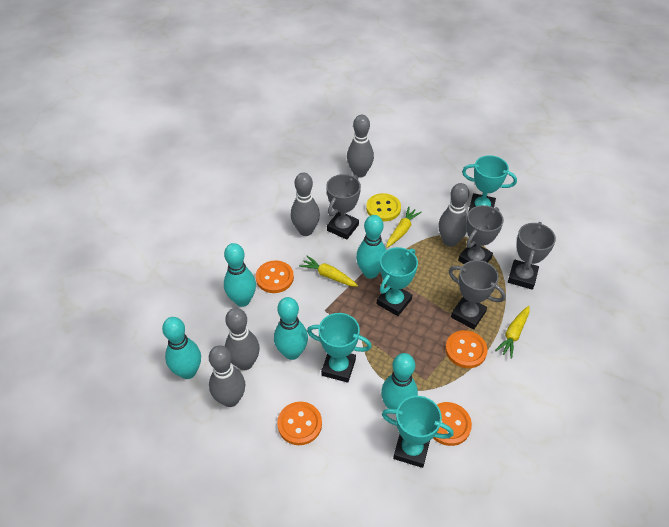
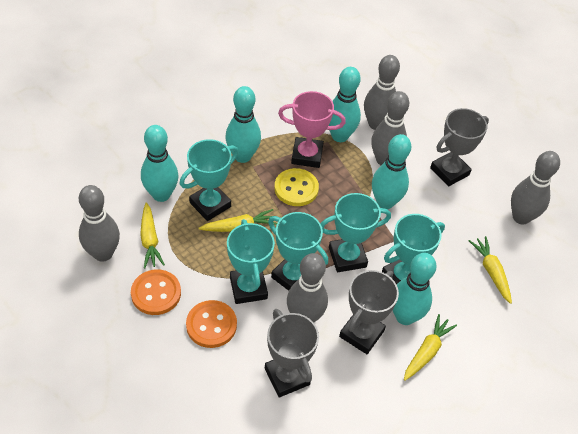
grey trophy: [326,174,361,240] [449,260,506,330] [458,205,504,264] [508,222,556,290] = 4 -> [265,309,319,397] [339,270,399,354] [430,108,489,186] = 3
orange button: [256,260,294,293] [277,402,322,445] [433,402,472,446] [445,330,488,368] = 4 -> [131,269,181,315] [186,300,237,348] = 2
pink trophy: none = 0 -> [278,91,346,168] = 1
turquoise trophy: [307,313,372,383] [377,247,418,316] [382,396,454,468] [462,155,517,212] = 4 -> [180,139,238,221] [227,219,275,304] [268,212,328,291] [321,193,391,272] [382,214,445,285] = 5
yellow carrot: [299,256,358,287] [386,207,422,248] [495,306,530,359] = 3 -> [140,202,165,268] [199,209,277,232] [404,314,457,381] [469,236,512,304] = 4

